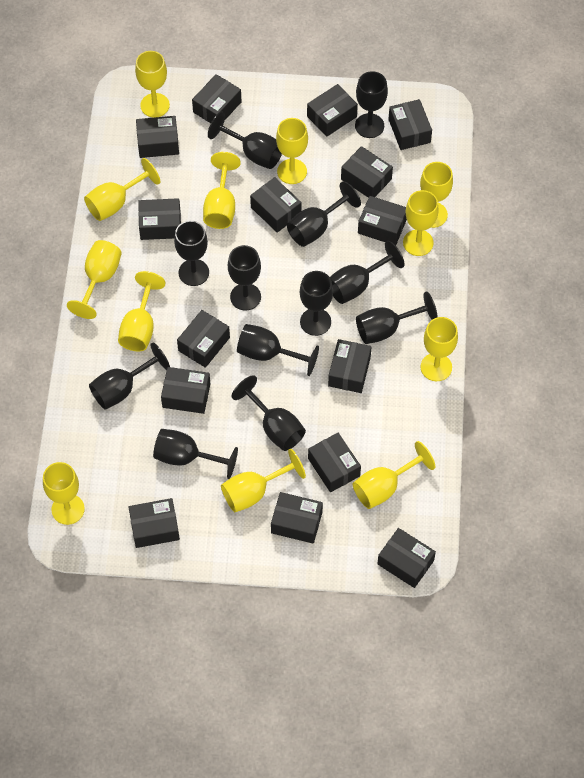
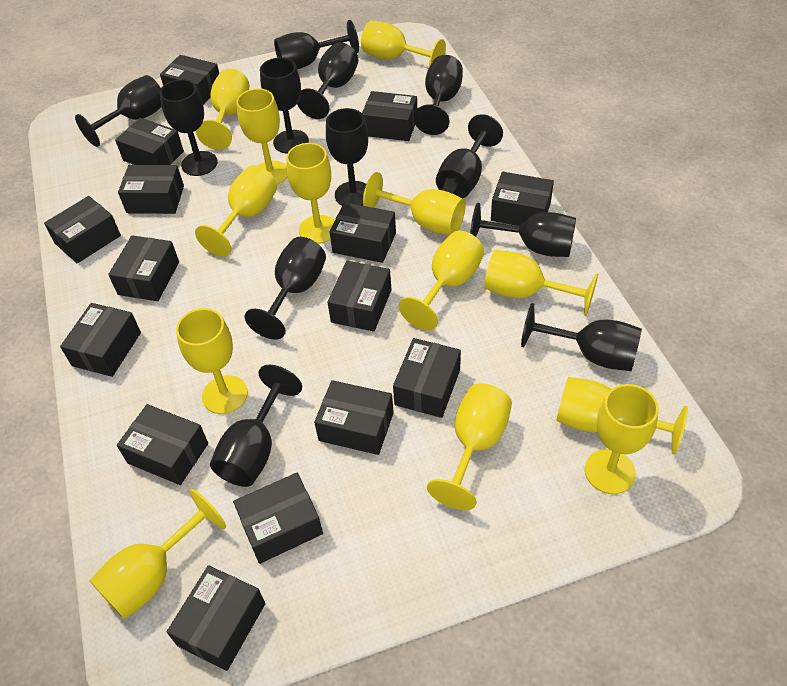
yellow goblet: [43,462,85,525] [67,240,122,319] [84,158,160,221] [118,271,166,352] [135,51,170,118] [203,152,241,229] [221,449,306,512] [276,118,308,184] [353,441,435,509] [403,190,439,256] [420,162,453,228] [421,317,458,381] = 12 -> [90,489,226,619] [176,308,248,414] [195,165,277,257] [196,69,249,150] [236,89,288,185] [286,143,335,244] [361,21,446,67] [363,172,466,235] [399,231,484,330] [427,383,512,510] [484,250,598,316] [556,377,688,455] [585,384,659,494] = 13

